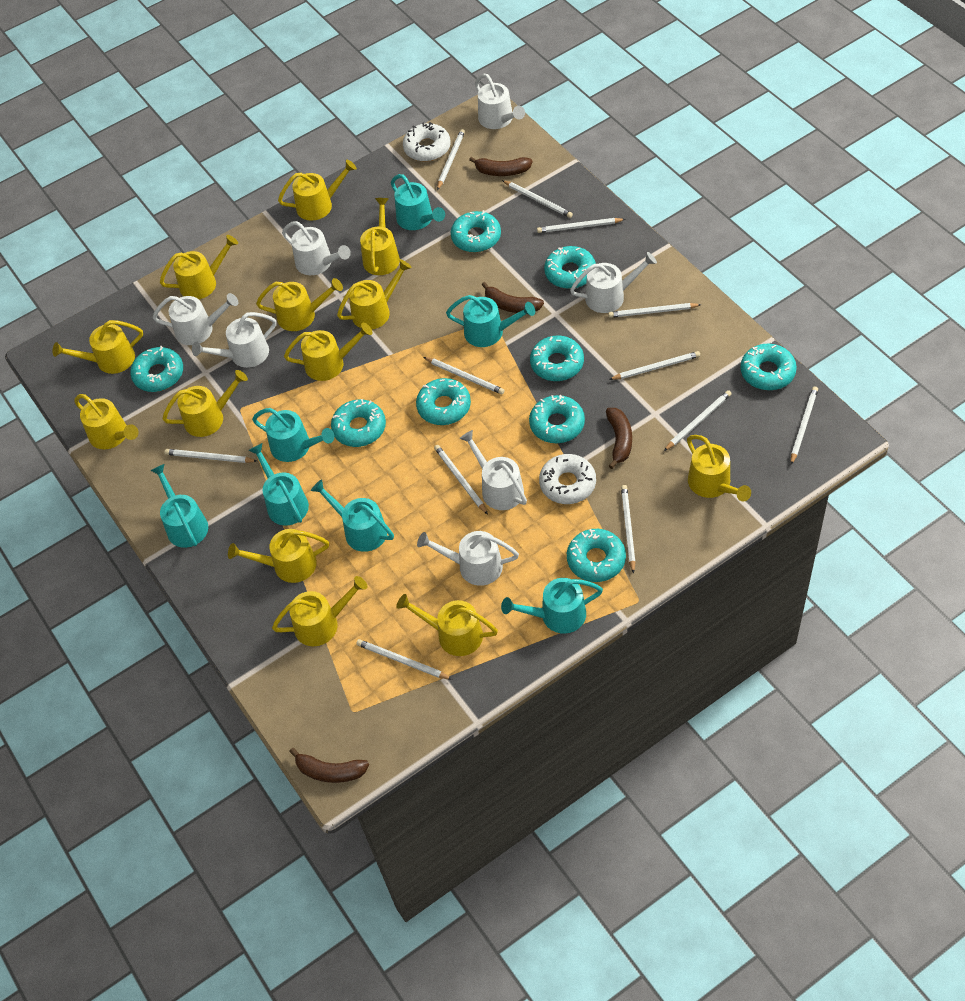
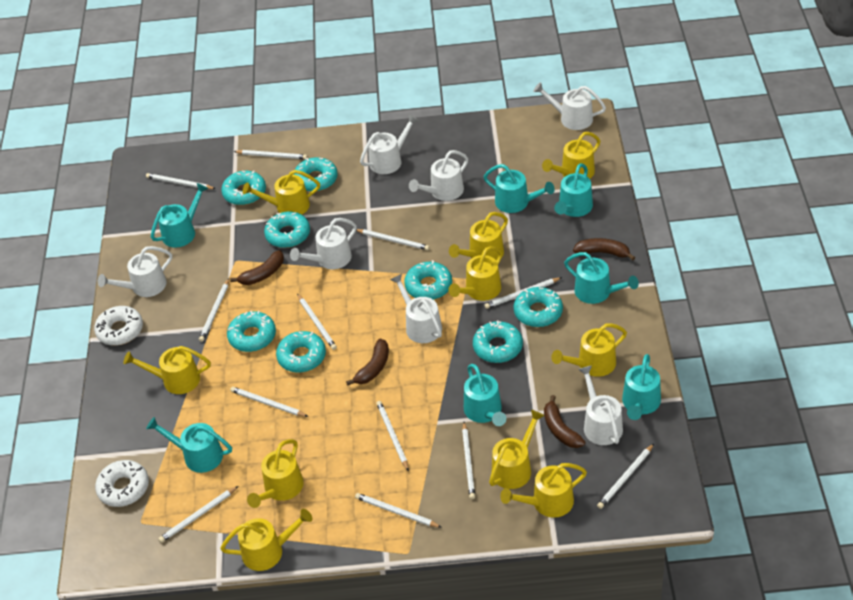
turquoise donut: [130,346,183,392] [331,399,386,447] [416,378,471,425] [451,210,501,252] [529,395,585,443] [530,336,584,381] [544,246,596,289] [567,529,626,582] [740,344,797,390] = 9 -> [221,170,266,205] [227,311,276,352] [264,212,310,248] [276,331,326,372] [293,157,338,192] [404,260,452,300] [473,320,523,363] [514,287,563,327] = 8
yellow watering can: [53,320,143,374] [74,394,139,449] [160,235,238,299] [162,370,248,437] [228,529,329,583] [256,278,343,331] [272,576,367,646] [278,160,357,221] [284,323,373,381] [337,259,412,329] [360,198,400,275] [396,594,498,656] [687,435,751,501] = 13 -> [123,346,211,394] [220,509,312,571] [243,170,320,215] [247,439,304,508] [448,246,502,301] [449,212,508,260] [489,410,544,489] [500,463,587,518] [542,132,600,179] [551,323,627,377] = 10

